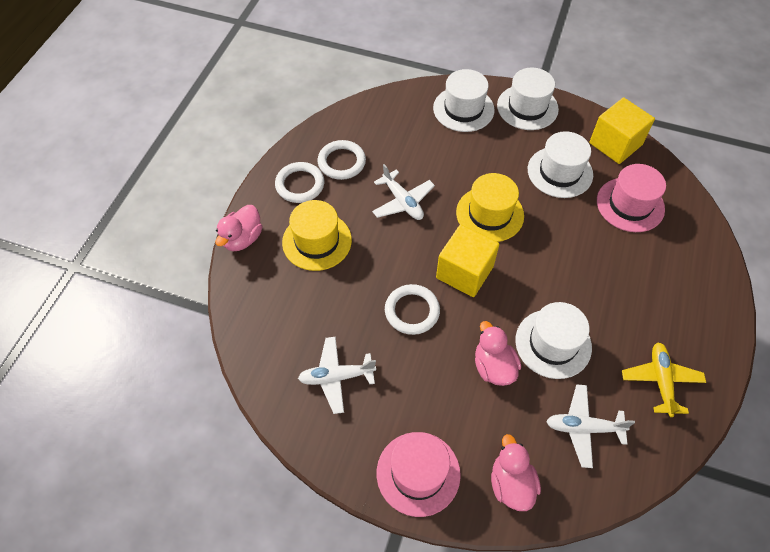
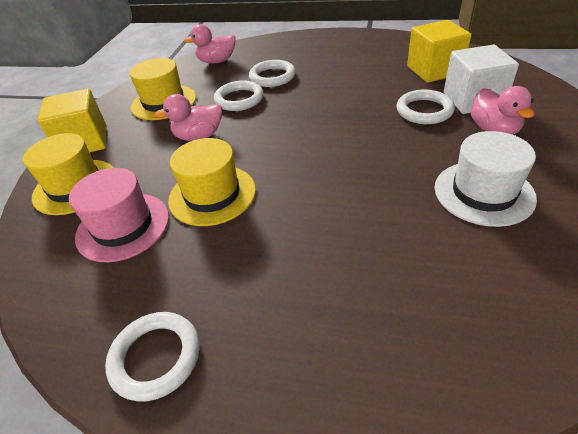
pink hat: [377,432,461,517] [597,164,666,232] = 2 -> [69,168,169,262] = 1
white cube: none = 0 -> [444,45,519,114] = 1
white hat: [433,69,495,132] [497,68,559,130] [515,302,592,379] [528,131,593,198] = 4 -> [435,131,537,227] = 1
white plane: [298,337,376,414] [372,164,435,220] [546,385,635,468] = 3 -> none = 0
white ring: [275,162,324,203] [317,140,366,180] [385,284,440,335] = 3 -> [105,312,199,402] [214,81,264,111] [249,60,296,87] [396,90,455,124] = 4
yellow hat: [282,200,352,271] [456,173,524,242] = 2 -> [23,133,114,215] [129,58,196,120] [168,138,256,226] = 3
yellow plane: [622,343,706,417] = 1 -> none = 0

